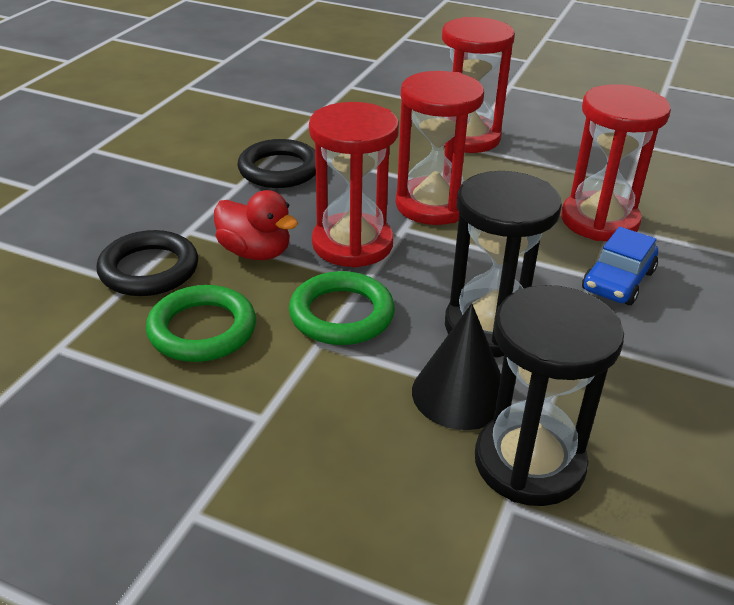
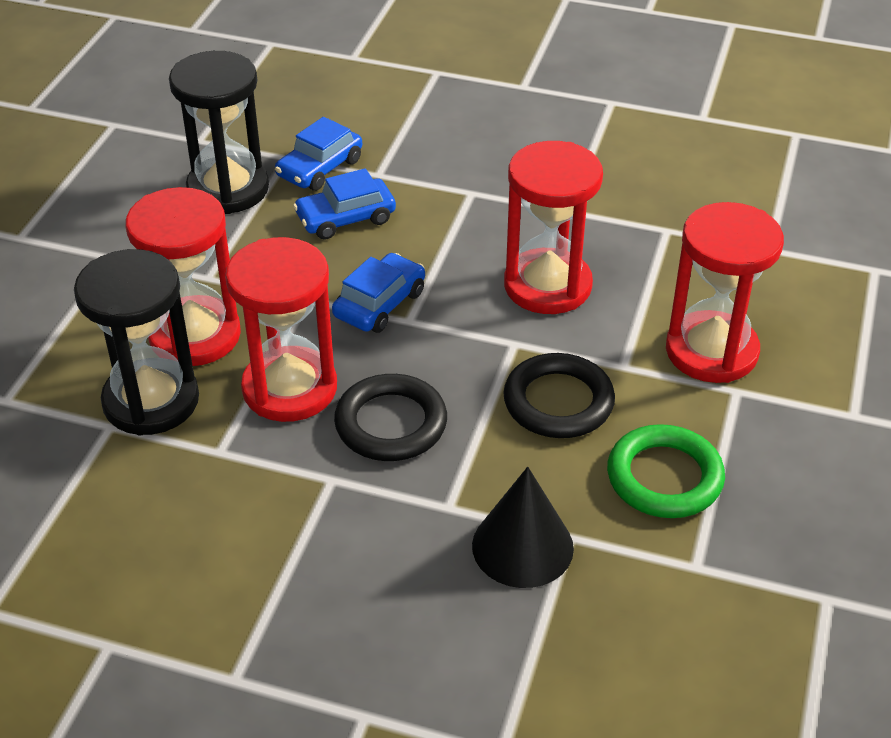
blue car: [582,227,658,305] = 1 -> [275,117,362,191] [293,168,396,240] [332,253,425,333] = 3
green ring: [146,285,256,362] [289,271,395,345] = 2 -> [607,424,725,518] = 1
red duck: [214,190,298,260] = 1 -> none = 0

